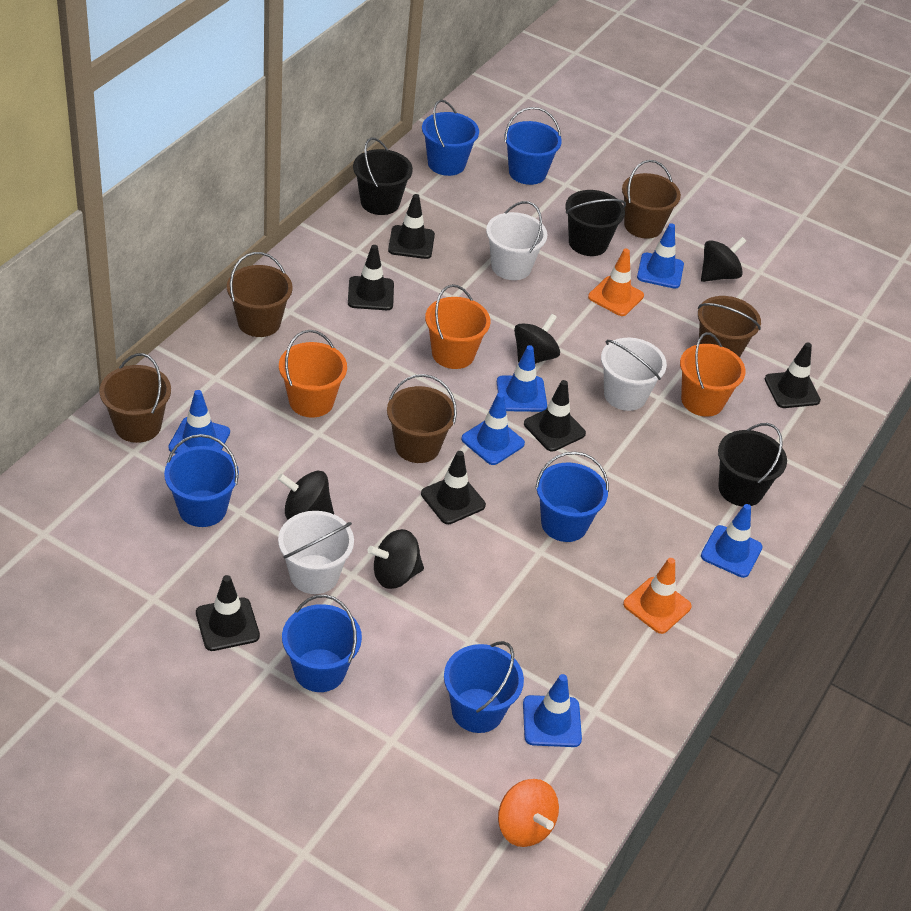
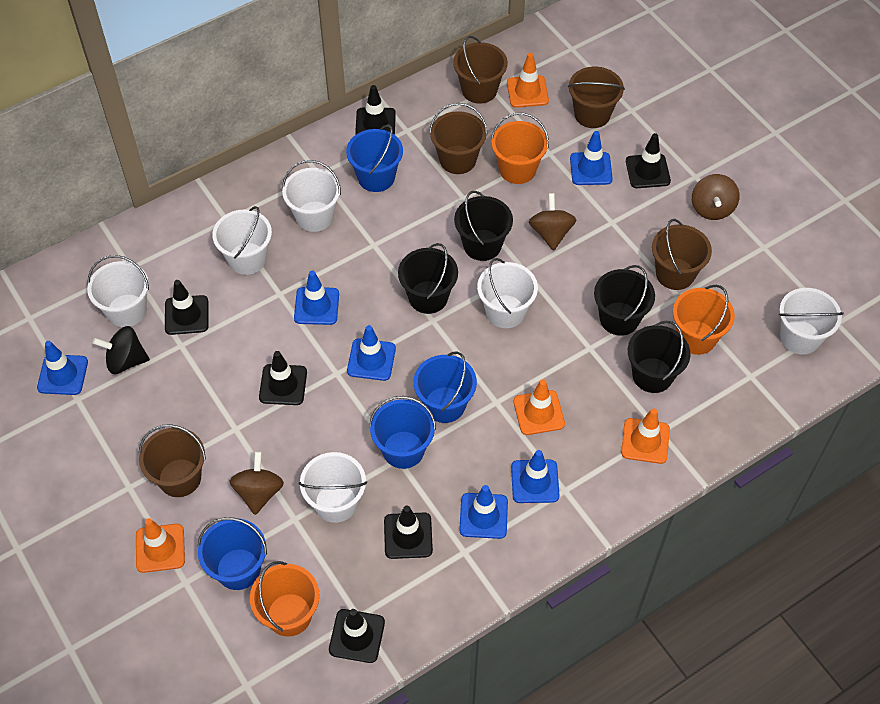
black bucket: [353,137,413,215] [565,190,626,256] [718,423,787,507] = 3 -> [398,243,458,314] [454,191,513,261] [594,265,655,336] [628,321,690,393] = 4
black spinning top: [278,471,334,519] [367,529,424,589] [514,314,560,364] [701,237,746,282] = 4 -> [93,326,150,374] = 1
blue bucket: [164,434,239,527] [282,595,362,692] [422,100,479,176] [444,641,524,733] [504,107,562,185] [535,452,609,542] = 6 -> [198,517,267,590] [346,125,403,192] [369,396,436,469] [413,351,477,423] = 4
brown spinning top: none = 0 -> [229,451,284,515] [529,193,576,251] [692,174,740,220] = 3
orange spinning top: [498,779,559,847] = 1 -> none = 0
orange traffic cone: [588,249,644,316] [623,558,692,634] = 2 -> [136,518,185,573] [507,53,549,108] [514,379,565,435] [621,408,670,464] = 4
white bucket: [278,511,354,594] [486,201,547,280] [601,338,667,411] = 3 -> [87,255,149,327] [212,206,272,275] [282,160,341,232] [299,452,367,523] [477,258,538,328] [779,288,844,355] = 6

